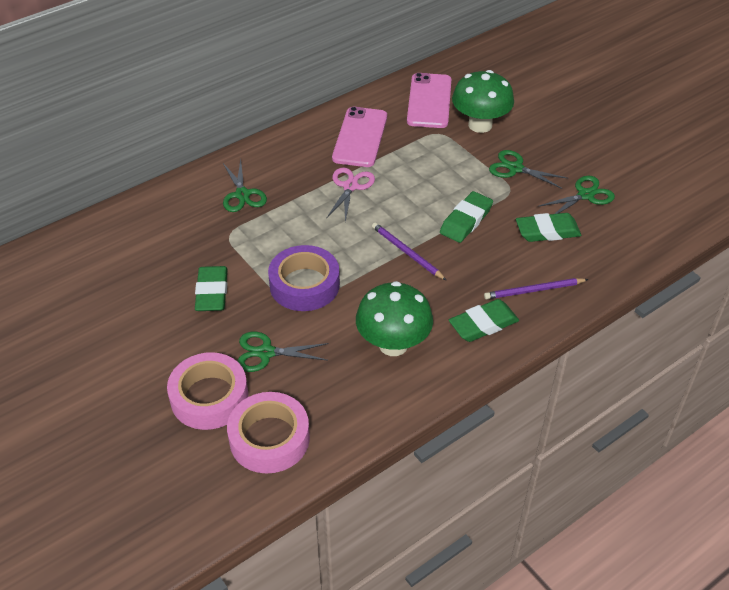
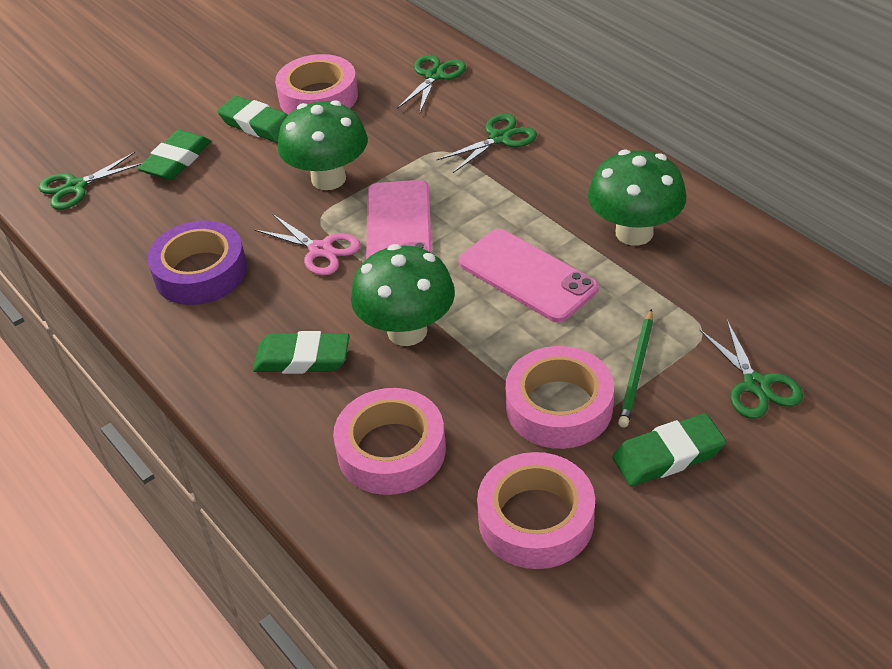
green mushroom: [356,281,433,356] [452,70,514,133] = 2 -> [278,100,368,190] [351,244,455,346] [588,149,686,245] = 3
green pencil: none = 0 -> [618,309,653,427] = 1
pink tape: [167,352,248,430] [227,392,310,474] = 2 -> [275,54,358,115] [333,388,446,495] [477,452,595,569] [505,346,614,449] = 4
purple pencil: [372,223,446,280] [484,278,589,299] = 2 -> none = 0

